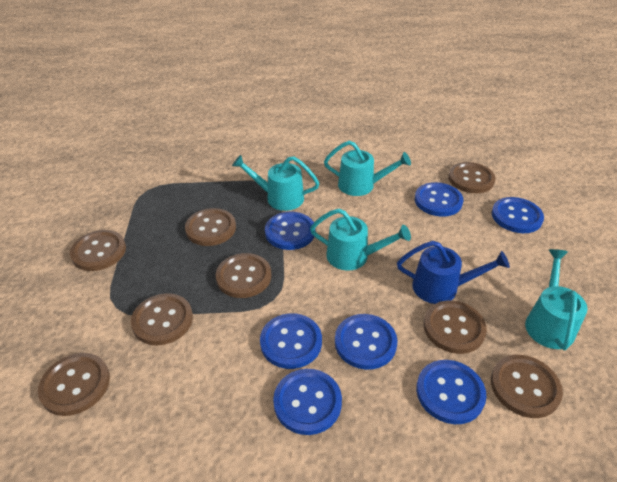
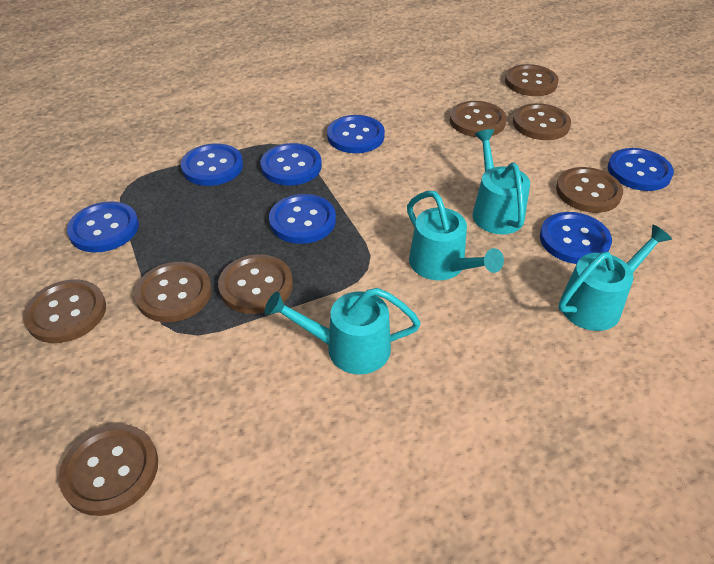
blue watering can: [397,241,510,304] = 1 -> none = 0

